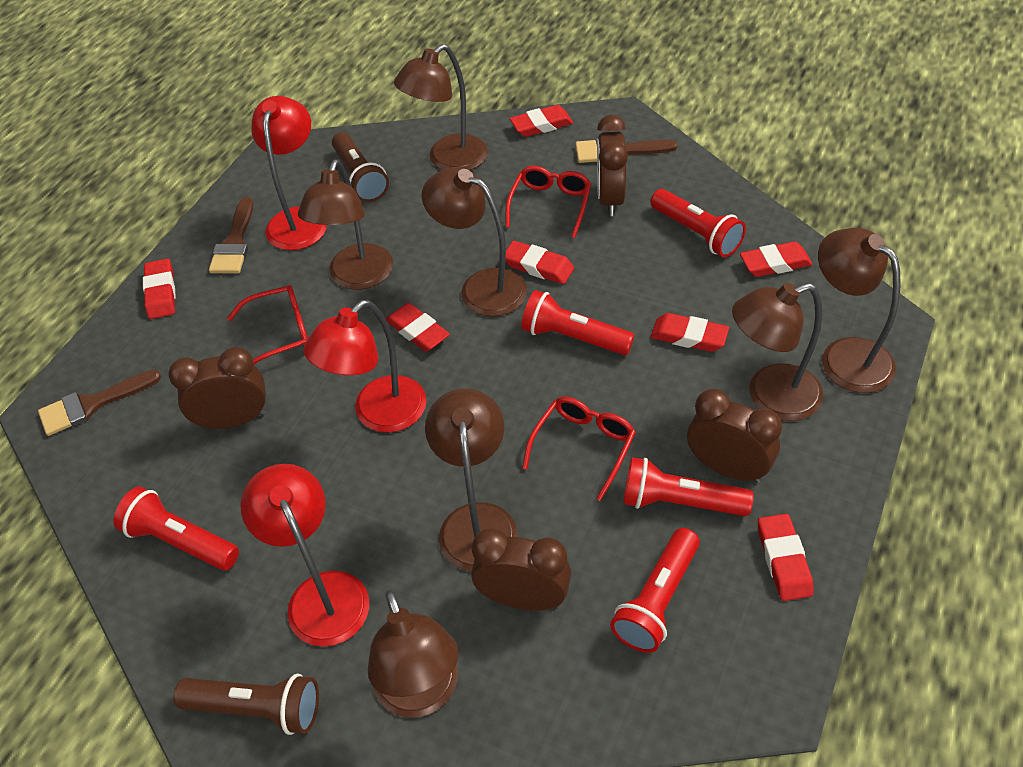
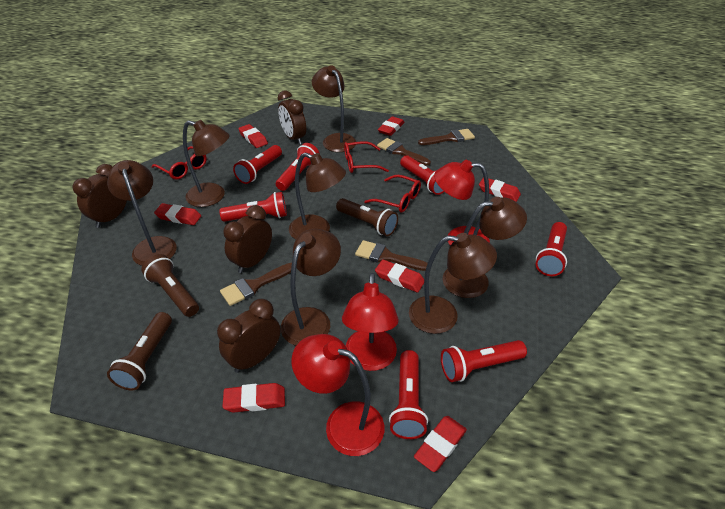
brown brush: [38,369,161,436] [209,197,253,273] [575,138,678,163] = 3 -> [220,263,292,306] [355,240,428,271] [377,138,431,166] [418,129,475,145] = 4
brown flashlight: [174,673,319,735] [332,132,389,202] = 2 -> [107,312,172,391] [141,254,199,317] [336,198,398,236] = 3
red flashlight: [113,487,239,570] [521,290,635,355] [610,528,700,653] [624,457,754,516] [650,189,746,257] = 5 -> [219,192,287,222] [233,145,282,184] [276,143,320,191] [389,350,428,439] [400,155,444,195] [441,340,527,382] [536,222,567,276] = 7

